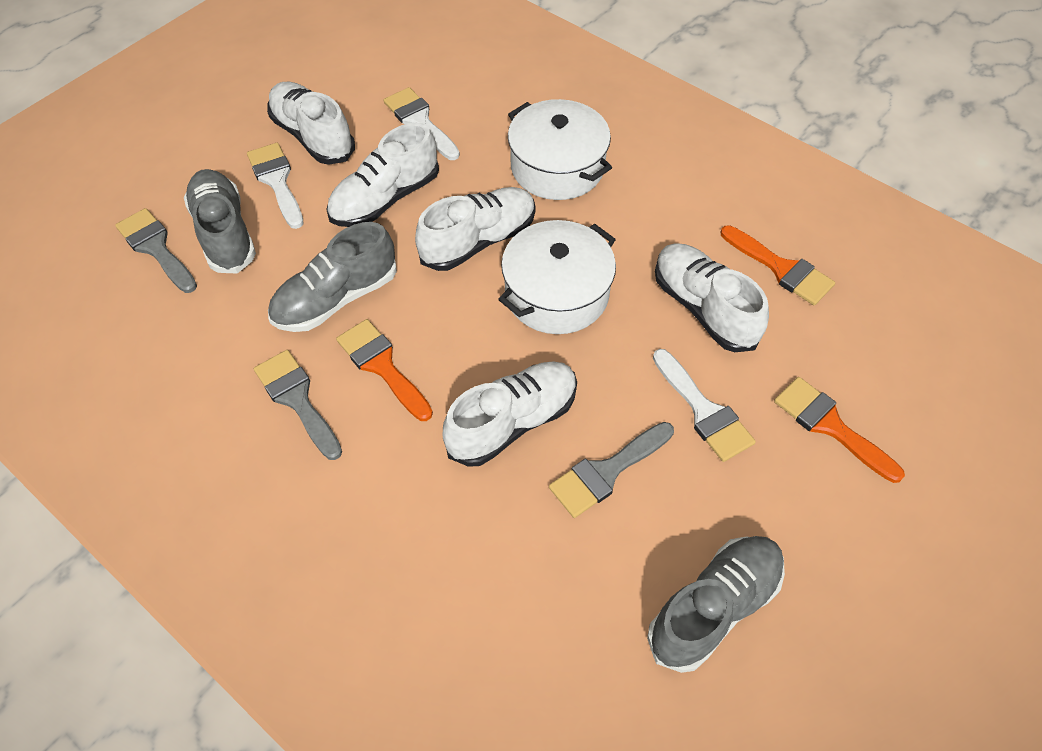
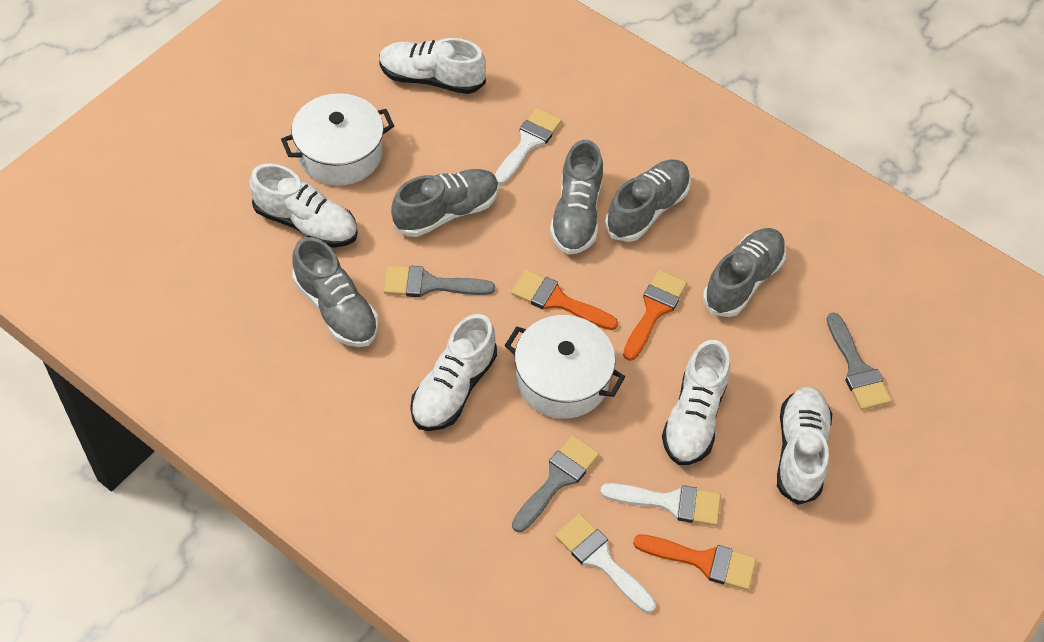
grey shoe: [184,169,256,273] [268,222,397,332] [647,536,785,673] = 3 -> [292,237,378,347] [391,169,499,237] [550,140,603,255] [605,160,691,242] [703,228,786,317] = 5

